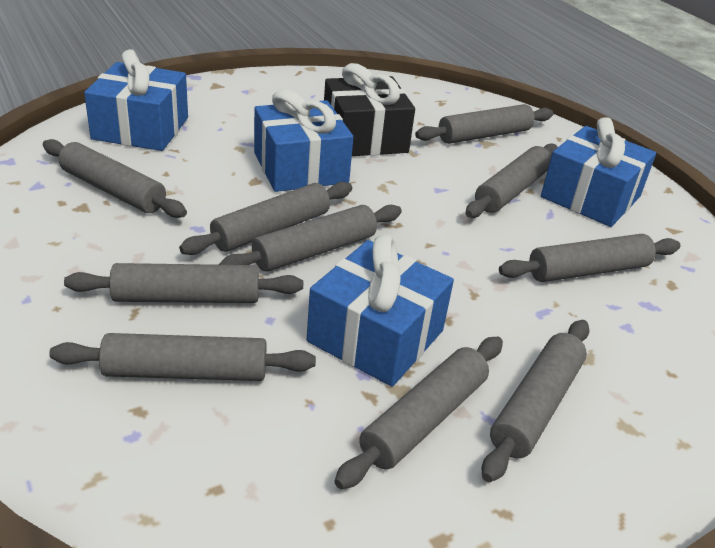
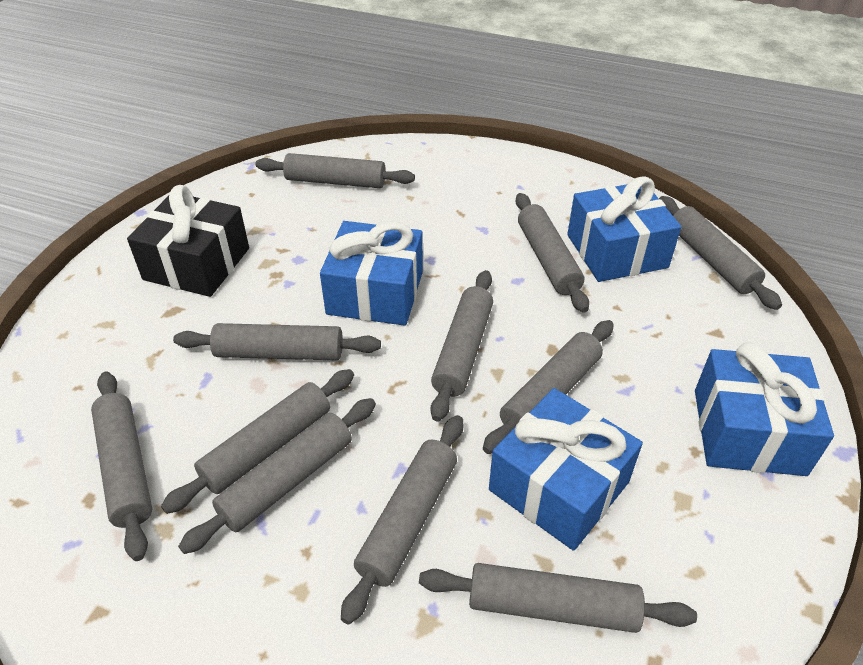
grey rolling pin: [43,139,187,218] [49,333,316,381] [64,263,303,303] [179,182,352,255] [219,205,402,272] [334,337,503,489] [415,104,553,144] [465,143,558,218] [482,320,590,482] [499,234,681,282] = 10 -> [91,371,152,561] [161,369,354,514] [173,323,381,361] [178,398,376,554] [256,153,415,188] [341,415,463,624] [419,563,697,633] [430,270,493,422] [483,320,614,454] [516,193,589,313] [659,196,782,310] = 11

